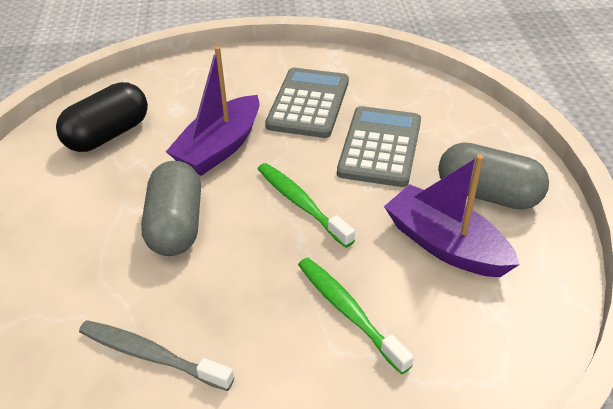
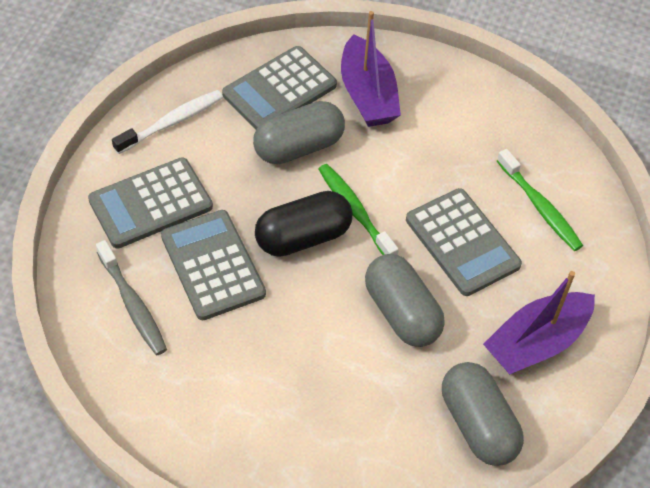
grey calculator: [265,68,349,138] [337,106,421,187] = 2 -> [88,157,213,248] [161,210,266,320] [222,46,337,130] [406,188,522,296] = 4
grey capsule: [141,161,201,256] [438,142,549,210] = 2 -> [253,101,345,164] [365,254,445,347] [442,362,524,466] = 3
white toothbrush: none = 0 -> [112,90,223,154] = 1

